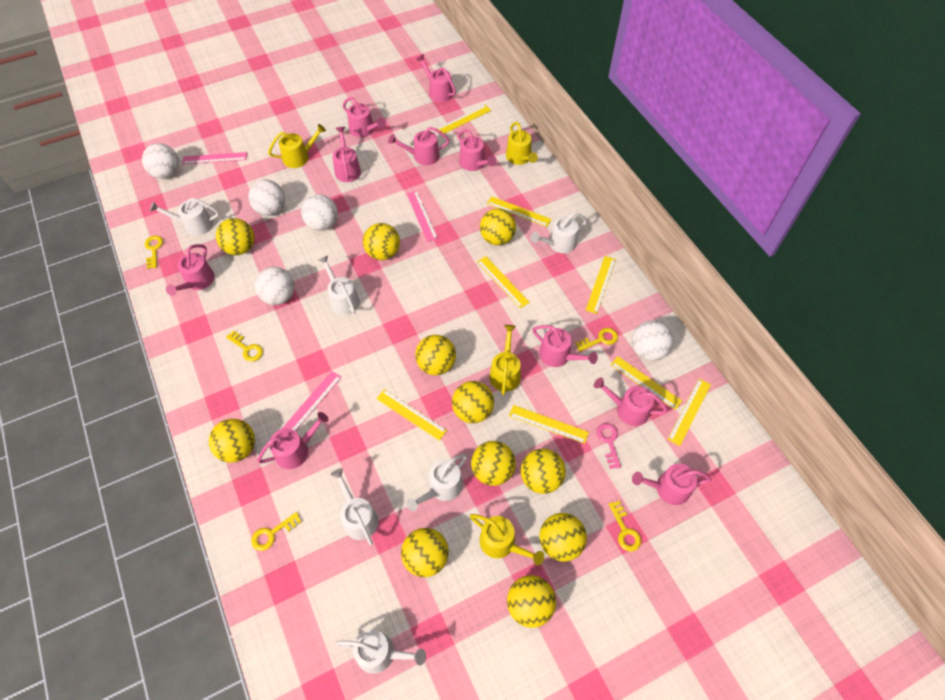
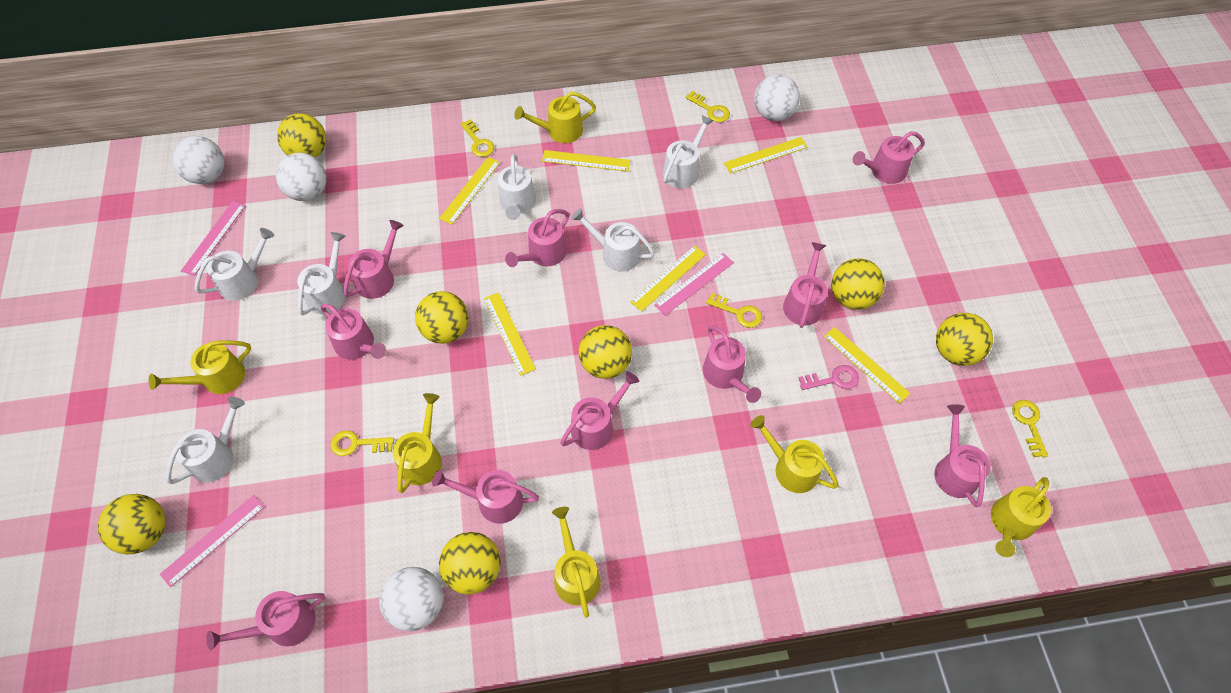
white ball: [142,143,179,179] [248,180,285,216] [255,267,295,305] [301,194,338,231] [632,320,673,361] = 5 -> [172,136,224,184] [276,153,327,201] [379,567,443,631] [754,74,800,121] = 4
yellow ball: [209,419,255,463] [216,218,254,255] [363,223,400,260] [401,528,449,577] [415,335,456,375] [452,381,494,423] [471,441,516,486] [480,208,516,245] [507,575,556,628] [521,449,566,494] [540,513,587,562] = 11 -> [98,494,166,554] [277,113,326,158] [415,291,469,344] [439,532,501,595] [579,325,632,379] [831,258,885,310] [936,313,993,366] = 7
yellow ruler: [376,389,447,441] [436,105,491,134] [477,256,530,308] [487,196,552,227] [509,405,589,444] [586,256,616,314] [611,356,682,410] [668,379,711,446] = 8 -> [439,157,500,225] [484,292,536,376] [542,150,630,172] [630,245,706,312] [724,137,808,174] [823,327,911,404] = 6
yellow watering can: [268,124,326,168] [470,514,544,565] [489,325,521,395] [506,122,538,165] = 4 -> [149,340,251,394] [393,393,442,493] [514,92,596,143] [552,507,601,618] [750,415,839,493] [991,477,1051,557] = 6

